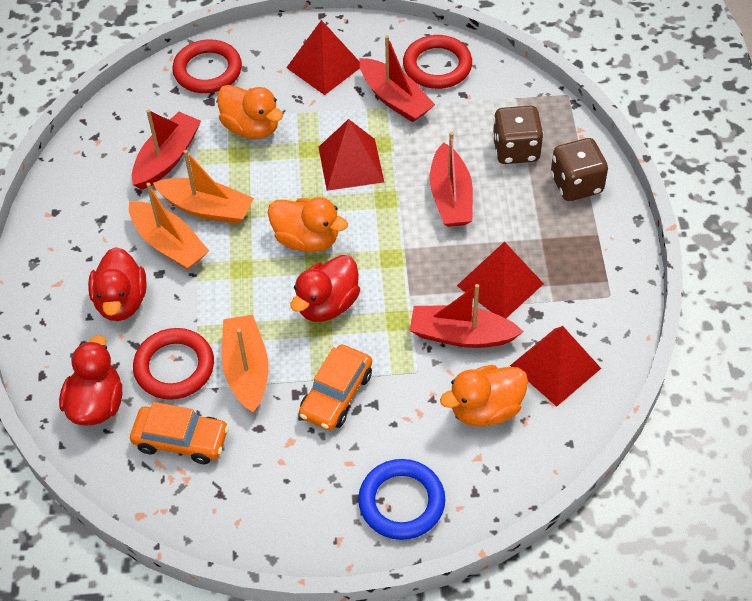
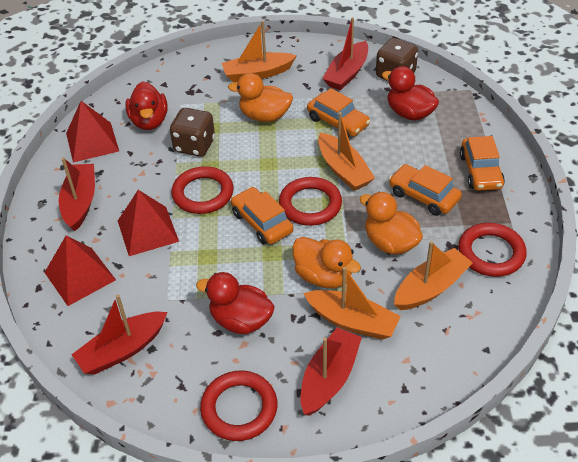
blue ring: [358,459,445,540] = 1 -> none = 0
orange boat: [129,183,209,270] [153,150,254,224] [222,315,269,413] = 3 -> [222,21,297,82] [303,267,401,340] [318,112,375,191] [394,241,473,310] = 4
orange car: [130,402,229,464] [299,345,372,430] = 2 -> [231,187,293,244] [307,88,370,137] [389,164,462,216] [460,136,505,191] = 4
red pyramid: [286,20,360,95] [318,119,384,191] [457,241,544,318] [510,326,601,406] = 4 -> [44,236,116,306] [66,101,119,163] [118,190,179,256] = 3
red ring: [133,328,214,400] [172,39,242,93] [403,35,472,89] = 3 -> [171,166,234,214] [200,371,277,441] [279,177,342,226] [458,223,527,277] = 4

